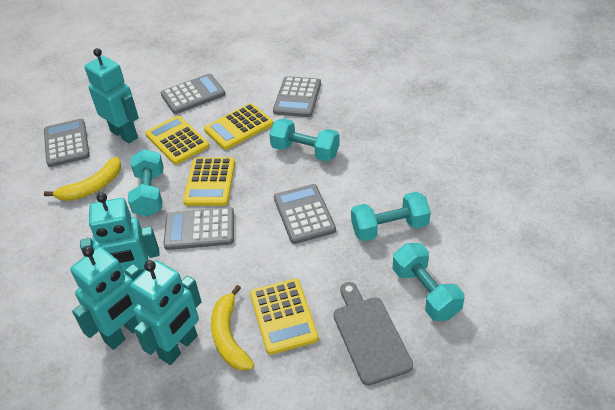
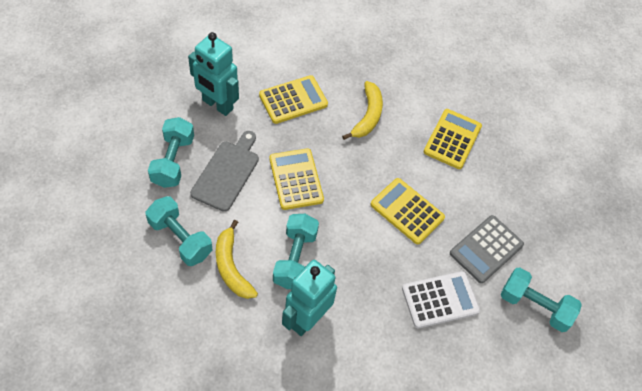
grey calculator: [44,119,90,167] [161,74,225,114] [163,207,234,250] [273,76,321,117] [274,184,336,244] = 5 -> [450,215,524,283] = 1
turquoise robot: [70,246,141,350] [80,192,160,273] [85,48,139,143] [130,260,201,365] = 4 -> [188,32,239,116] [282,260,337,336] = 2
white calculator: none = 0 -> [402,271,480,328] = 1

